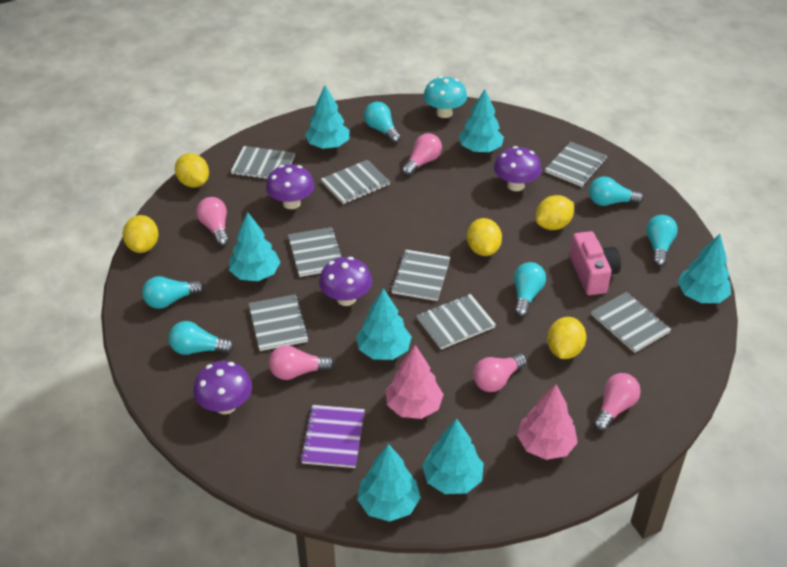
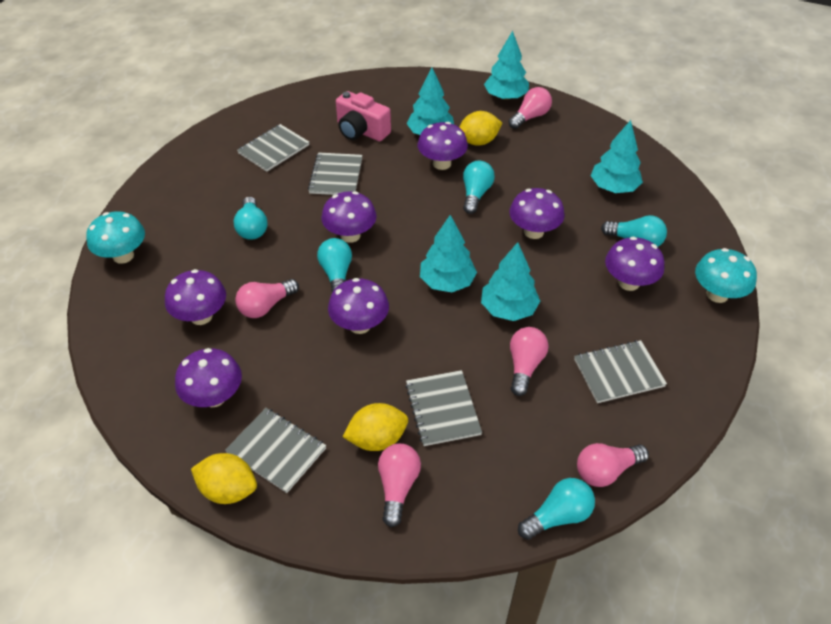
grey notebook: [231,146,295,179] [248,295,309,351] [288,227,342,277] [321,160,390,204] [391,250,450,301] [416,294,496,349] [545,142,607,187] [591,292,671,353] = 8 -> [225,408,326,493] [237,124,309,172] [308,152,362,195] [405,370,482,446] [574,340,667,403] = 5
pink tree: [386,345,444,419] [517,384,578,460] = 2 -> none = 0
purple mushroom: [193,361,252,414] [266,164,314,209] [319,257,372,306] [494,146,542,191] = 4 -> [165,269,226,325] [175,348,242,407] [321,191,377,243] [328,278,389,334] [418,122,468,170] [509,188,565,239] [605,237,664,291] = 7
purple notebook: [300,405,365,468] = 1 -> none = 0
turquoise light bulb: [142,276,204,309] [169,321,234,355] [364,102,401,143] [514,262,546,317] [589,176,644,206] [646,215,678,267] = 6 -> [234,197,267,240] [317,238,352,292] [463,161,495,214] [518,478,595,540] [601,215,667,247] = 5
turquoise mushroom: [423,76,467,118] = 1 -> [86,211,145,264] [695,248,757,303] = 2
turquoise tree: [229,212,280,281] [305,85,350,149] [356,288,412,360] [357,444,421,522] [422,419,484,494] [459,89,504,152] [678,234,731,303] = 7 -> [407,67,454,135] [420,215,477,292] [481,242,540,321] [484,31,529,100] [591,120,643,193] = 5
yellow lemon: [123,215,159,253] [175,153,209,188] [467,218,502,256] [536,195,574,230] [547,317,586,359] = 5 -> [191,453,257,504] [343,403,408,451] [459,111,502,146] = 3

